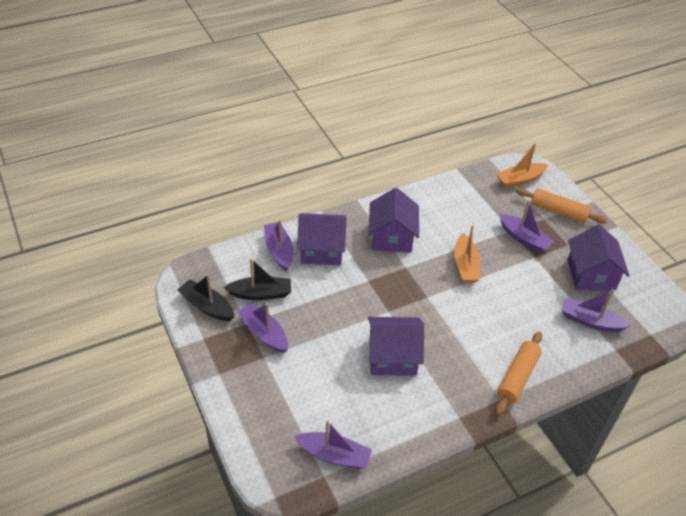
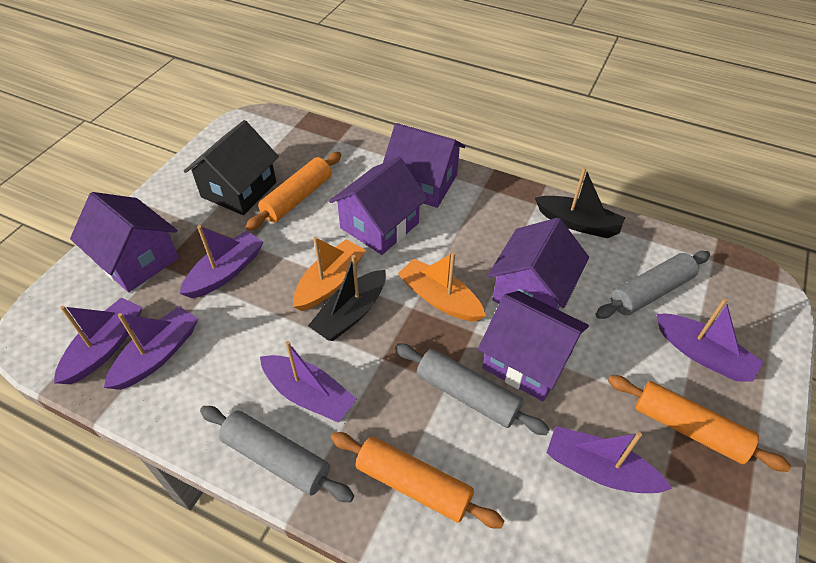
black house: none = 0 -> [184,120,279,215] = 1
grey rolling pin: none = 0 -> [200,406,354,502] [395,343,550,435] [595,251,710,319] = 3
orange rolling pin: [496,332,542,415] [516,188,607,224] = 2 -> [246,152,341,231] [331,432,505,529] [608,375,791,472] = 3
purple boat: [237,303,288,353] [264,220,293,271] [294,420,372,469] [499,200,555,253] [561,289,631,332] = 5 -> [54,298,142,384] [104,306,198,390] [179,225,263,298] [260,341,357,422] [547,426,672,493] [656,298,763,382] = 6
purple house: [297,213,347,265] [368,188,419,253] [368,317,424,376] [567,224,630,291] = 4 -> [70,192,179,292] [329,157,428,255] [383,123,465,208] [478,291,589,401] [488,218,589,310] = 5

